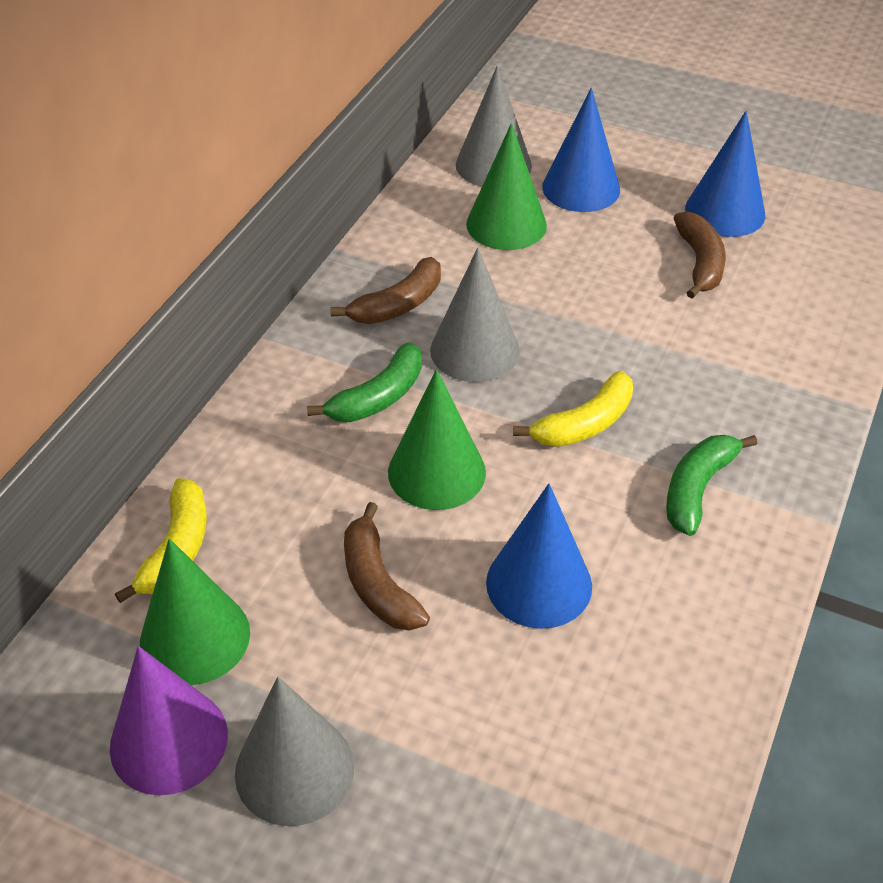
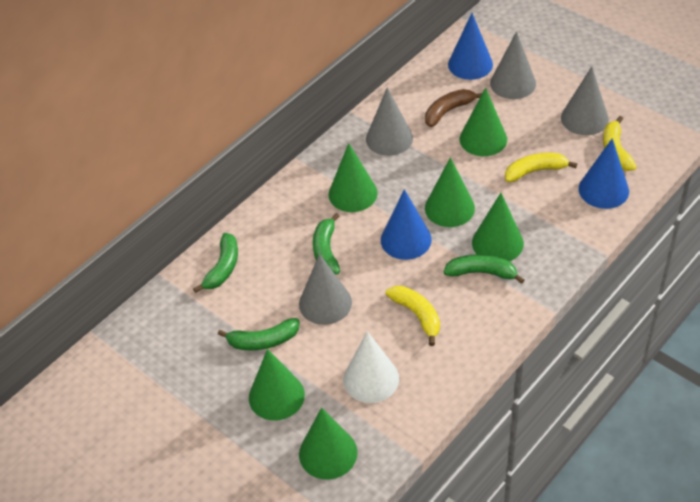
brown banana: [331,257,441,324] [344,502,430,631] [674,211,726,299] = 3 -> [425,89,482,127] = 1
green banana: [307,342,422,422] [666,435,757,536] = 2 -> [193,233,238,293] [218,318,300,351] [313,213,340,274] [444,255,524,284] = 4
green cone: [140,538,250,685] [388,369,486,510] [466,123,547,250] = 3 -> [249,349,305,420] [299,408,357,480] [328,143,378,212] [425,157,475,227] [460,87,507,156] [472,193,524,261] = 6
grey cone: [235,676,354,826] [430,248,520,382] [456,65,532,187] = 3 -> [299,254,352,325] [366,87,413,156] [490,31,536,99] [561,66,609,135] = 4
purple cone: [110,646,228,795] = 1 -> none = 0
white cone: none = 0 -> [343,331,399,403] = 1
yellow banana: [115,478,207,603] [513,371,633,447] = 2 -> [386,286,440,346] [505,153,577,182] [603,116,637,171] = 3

